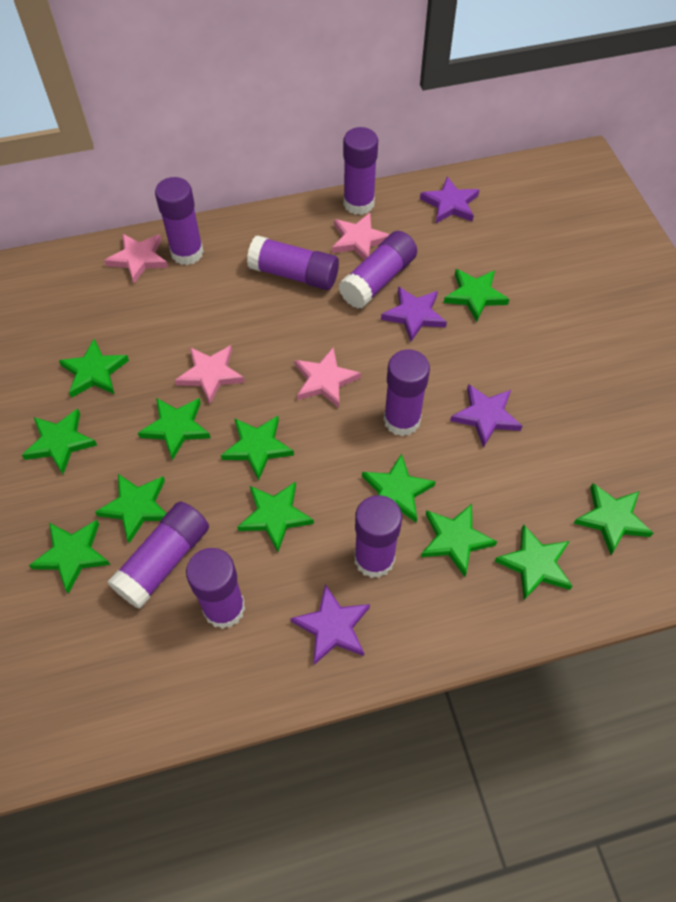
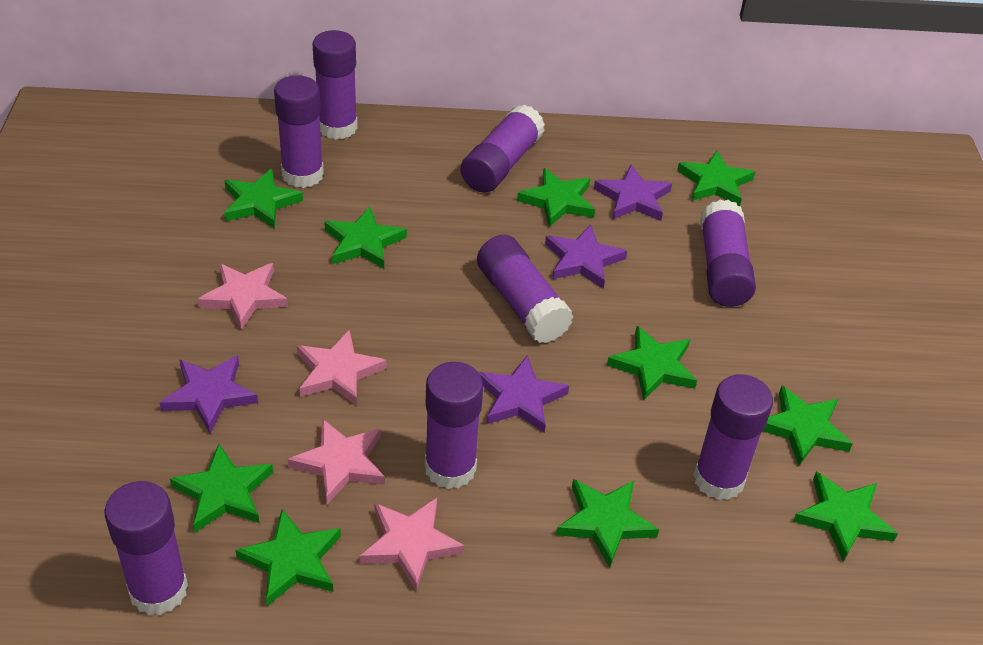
green star: [22,408,97,474] [29,520,110,594] [58,339,129,398] [95,474,167,543] [138,398,211,461] [221,416,294,480] [237,482,314,552] [362,454,436,523] [421,504,497,577] [444,269,510,322] [495,524,572,600] [573,483,653,555] = 12 -> [170,444,273,532] [224,169,303,229] [235,509,341,606] [324,206,407,269] [517,168,595,227] [556,479,659,568] [607,326,697,400] [677,151,755,206] [763,386,853,466] [793,471,898,561] = 10

